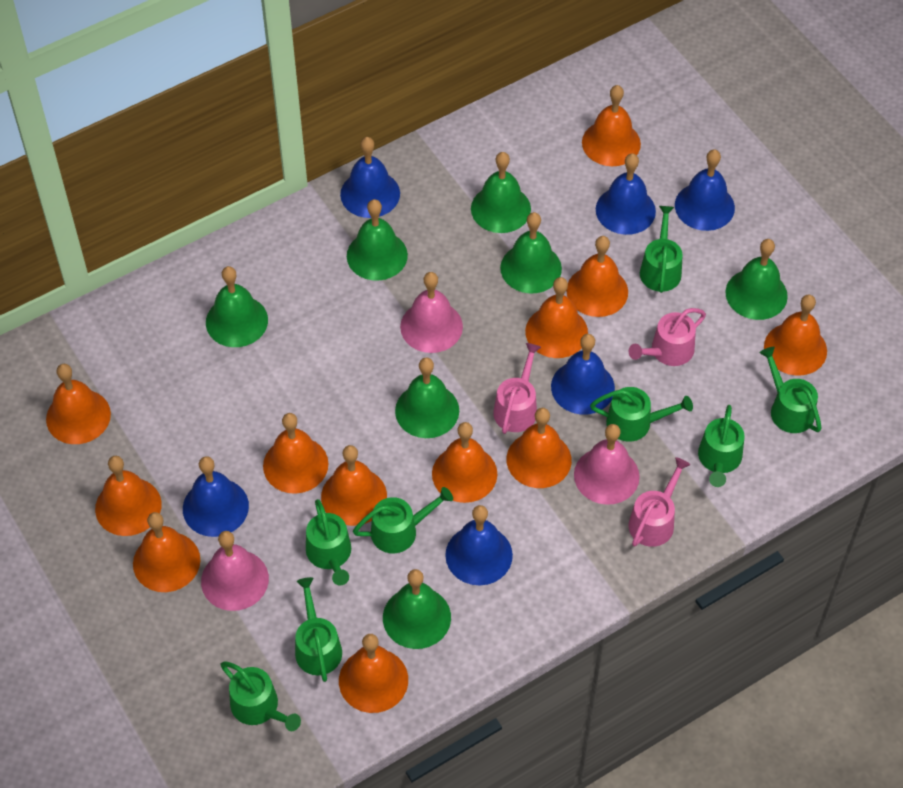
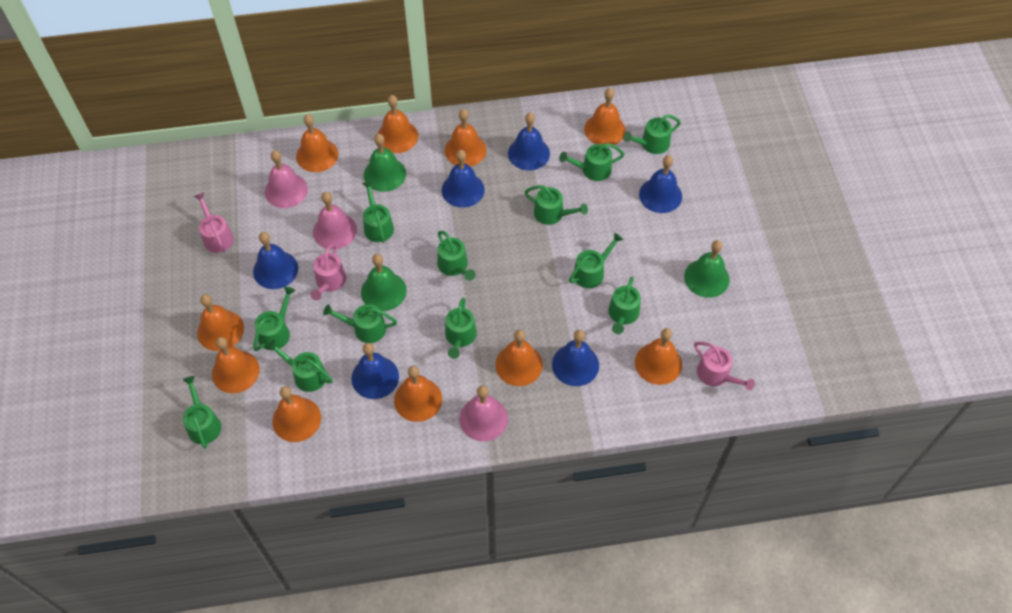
green bell: [206,266,268,347] [347,199,408,281] [383,569,451,649] [395,357,459,438] [471,152,531,233] [500,212,562,294] [725,239,788,320] = 7 -> [361,254,407,311] [364,134,406,192] [684,240,730,298] = 3
green watering can: [220,661,301,731] [295,577,342,682] [306,499,351,586] [353,487,453,553] [590,387,693,442] [640,206,683,293] [698,405,744,487] [760,347,822,433] = 8 -> [183,376,221,449] [253,287,295,351] [267,340,333,392] [323,304,397,343] [362,181,394,243] [437,231,476,281] [445,298,477,359] [525,185,588,225] [559,143,624,181] [569,233,623,288] [608,277,641,334] [623,115,681,154] = 12
orange bell: [46,364,111,444] [95,456,162,536] [133,512,200,592] [263,413,329,494] [321,445,387,526] [339,634,408,713] [432,422,497,503] [507,408,572,488] [525,277,588,358] [566,236,628,317] [582,85,641,166] [764,295,827,376] = 12 -> [197,294,244,351] [212,337,260,393] [272,386,321,442] [296,114,338,172] [377,95,418,153] [394,366,442,422] [445,109,486,167] [495,330,543,386] [584,88,626,145] [635,328,682,385] = 10

